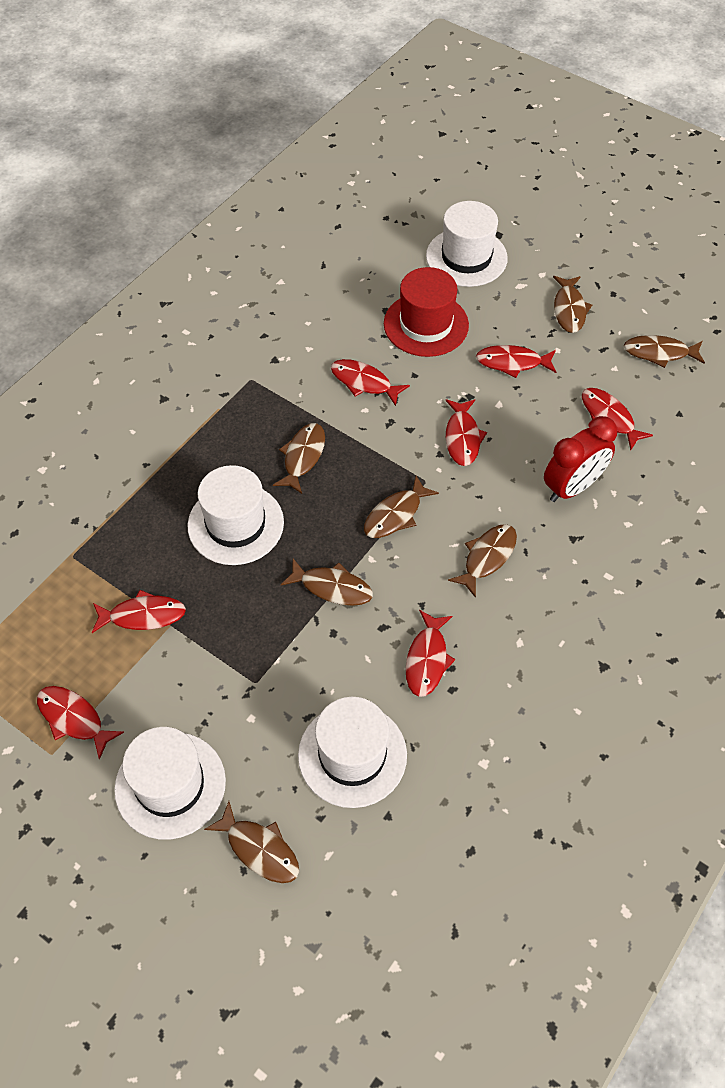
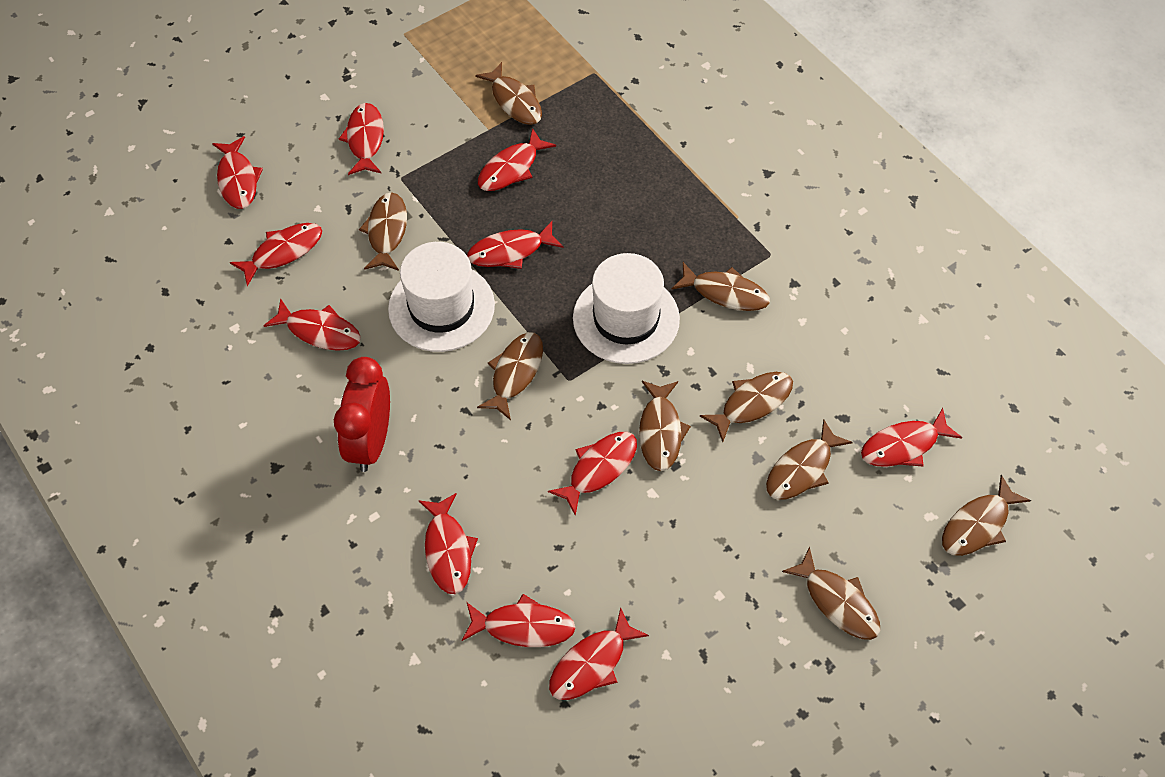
brown fish: [204,801,299,883] [273,423,325,494] [281,559,373,606] [364,476,439,538] [448,524,517,598] [553,276,592,333] [624,335,705,368] = 7 -> [359,192,407,271] [475,62,542,125] [477,332,543,420] [639,381,691,471] [671,262,770,311] [700,372,793,442] [766,420,853,500] [782,547,880,640] [942,475,1031,556] = 9
red fish: [37,686,124,760] [92,590,186,633] [331,359,410,406] [405,610,455,697] [445,399,487,466] [476,345,556,378] [582,388,653,450] = 7 -> [212,136,263,209] [230,223,322,286] [264,298,361,351] [339,103,384,175] [418,493,478,594] [462,594,576,647] [467,221,563,269] [478,128,556,191] [548,432,637,516] [549,608,649,700] [861,408,962,467] = 11
red hat: [384,267,469,357] = 1 -> none = 0
white hat: [114,727,226,840] [187,465,284,565] [298,697,407,808] [426,201,508,287] = 4 -> [388,242,495,352] [573,253,680,364] = 2

